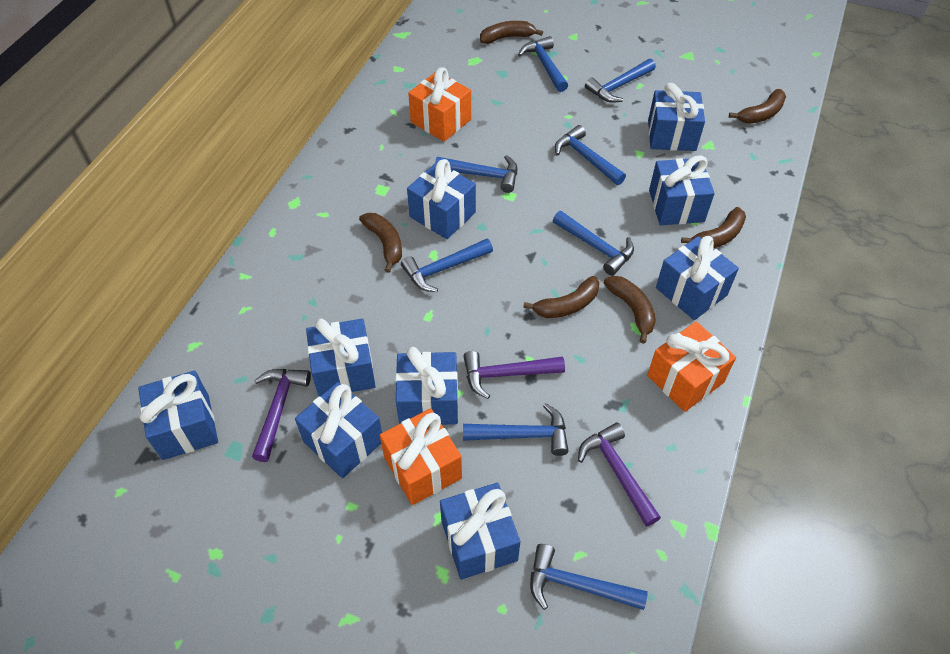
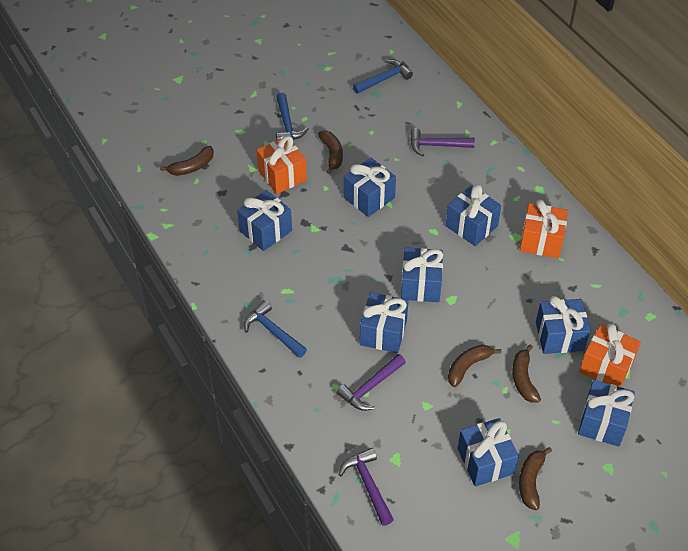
blue gift: [138,371,218,460] [295,382,382,478] [306,319,376,396] [395,347,458,425] [407,159,476,239] [440,483,520,580] [648,83,705,151] [649,155,715,225] [656,236,739,320] = 9 -> [237,190,292,251] [344,158,396,217] [360,292,408,353] [401,247,443,302] [446,184,501,246] [457,418,519,486] [536,296,590,354] [578,380,635,446] = 8
blue hammer: [401,239,493,292] [435,155,517,193] [463,403,568,456] [518,36,568,92] [530,544,648,610] [553,211,634,276] [555,125,626,185] [585,59,656,103] = 8 -> [244,301,307,358] [276,93,309,140] [353,59,413,94] = 3
brown banana: [359,213,402,273] [480,21,543,44] [523,276,600,318] [604,276,656,344] [681,207,746,248] [729,89,786,124] = 6 -> [160,146,214,176] [318,131,343,174] [448,345,501,387] [512,345,541,403] [519,447,552,510] = 5

